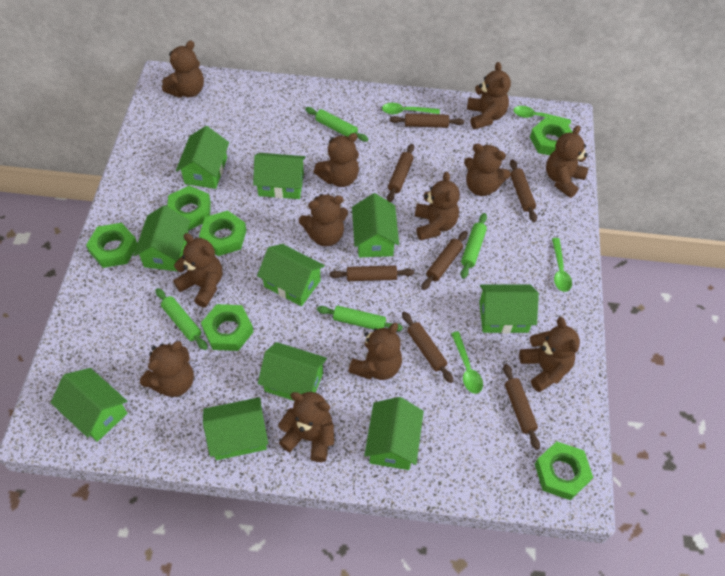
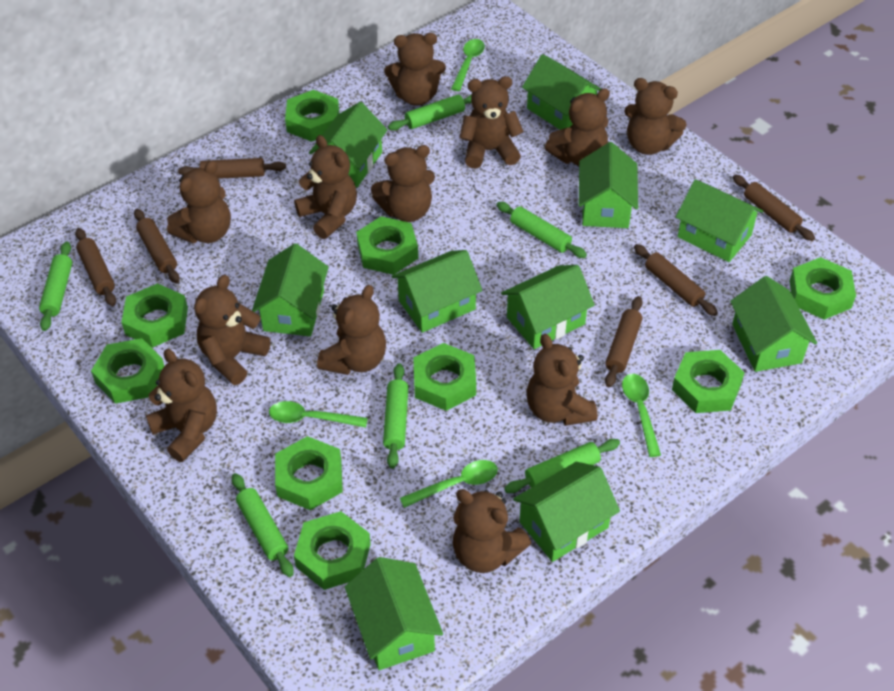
brown rolling pin: [329,265,414,281] [387,144,414,202] [390,113,464,128] [402,312,453,383] [421,231,468,290] [503,364,540,450] [510,159,537,222] = 7 -> [75,228,116,306] [134,209,180,284] [178,158,286,179] [605,296,643,387] [634,244,718,316] [733,174,815,241] = 6
green nut: [86,223,137,268] [167,186,211,230] [199,211,246,256] [201,304,254,351] [530,118,572,155] [535,442,593,500] = 6 -> [91,338,164,404] [121,283,188,347] [275,436,343,510] [285,90,339,142] [294,511,371,590] [356,216,418,275] [413,343,476,411] [672,350,745,413] [790,257,856,320] = 9
green rolling pin: [155,288,207,350] [305,107,368,142] [317,306,403,331] [461,213,487,279] = 4 -> [39,241,72,331] [232,473,294,577] [383,363,409,469] [388,94,472,130] [496,202,587,258] [504,439,620,493] = 6

